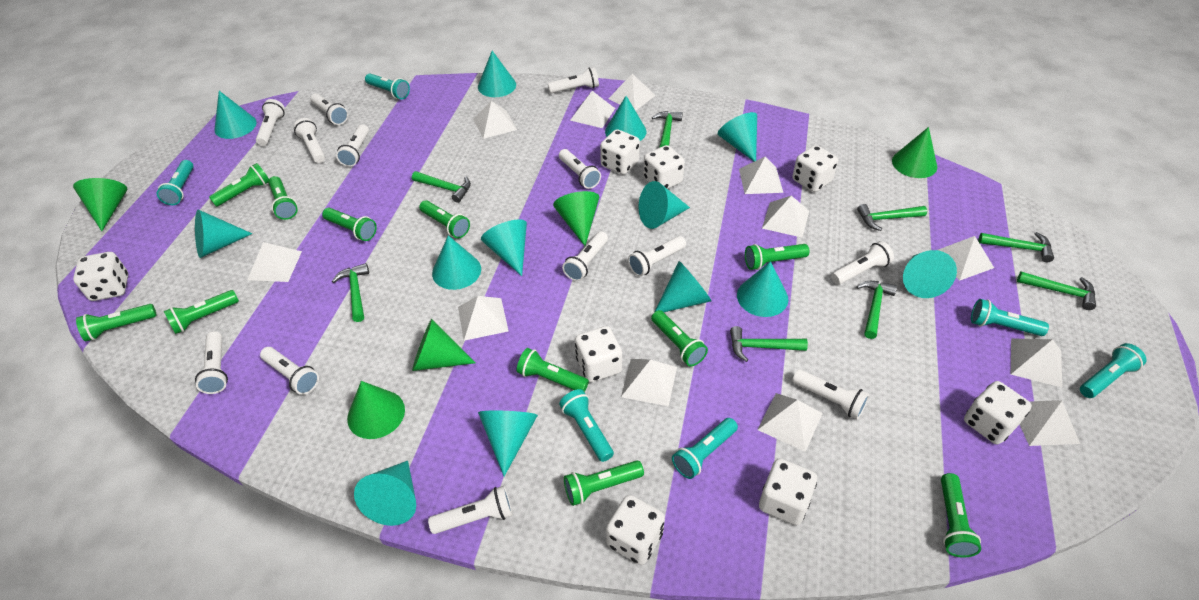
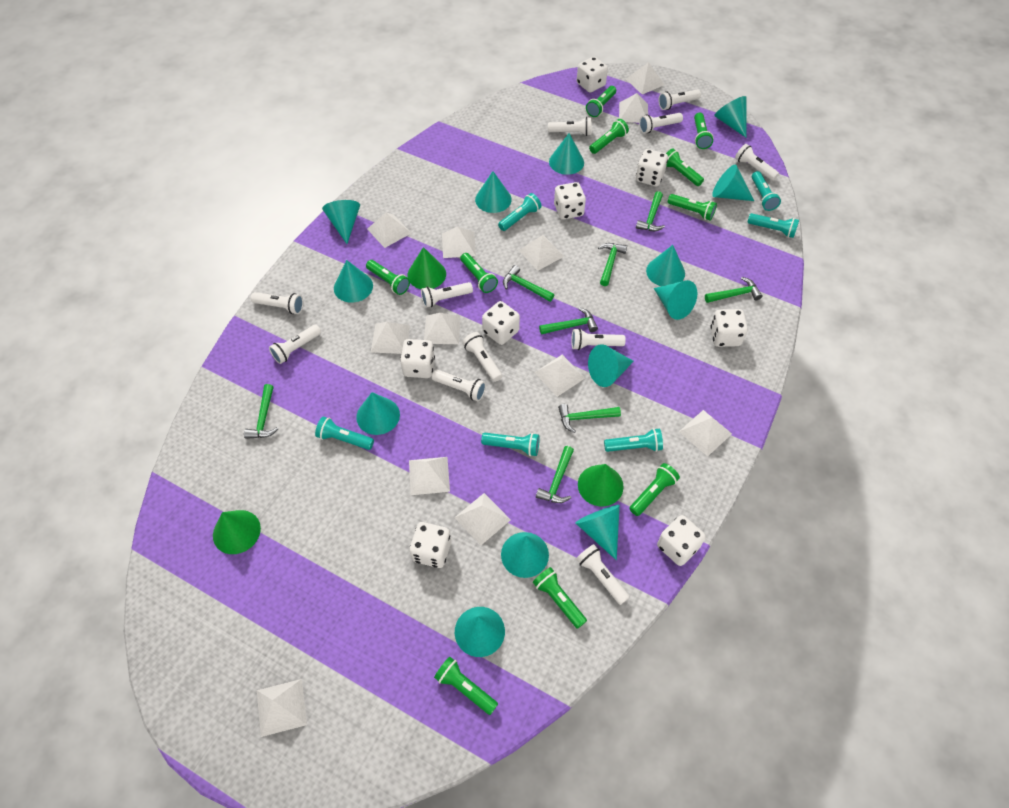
green cone: [73,178,127,231] [347,381,405,439] [412,319,475,371] [553,191,599,246] [892,127,937,178] = 5 -> [213,510,261,554] [407,247,446,289] [578,464,624,506] = 3
green flashlight: [76,304,157,342] [164,290,239,334] [209,163,269,207] [268,176,298,220] [322,208,377,241] [419,200,470,238] [517,348,589,392] [564,460,644,506] [651,310,708,366] [745,244,810,270] [941,473,981,558] = 11 -> [366,260,410,295] [434,657,498,715] [460,253,498,293] [533,567,587,629] [586,86,616,117] [589,119,629,154] [629,463,680,516] [666,148,704,186] [668,194,717,221] [694,113,713,149] = 10
white flashlight: [195,331,228,394] [256,99,285,146] [260,347,319,395] [293,118,325,163] [310,93,348,125] [336,124,369,167] [428,486,513,534] [548,67,599,93] [559,149,601,189] [562,231,608,281] [628,236,686,277] [792,369,869,419] [831,241,894,285] = 13 -> [251,292,303,314] [269,325,321,364] [421,282,473,308] [431,370,486,401] [462,332,502,382] [548,117,592,136] [571,328,626,350] [576,544,630,605] [639,113,683,133] [658,90,701,110] [735,144,779,181] = 11

